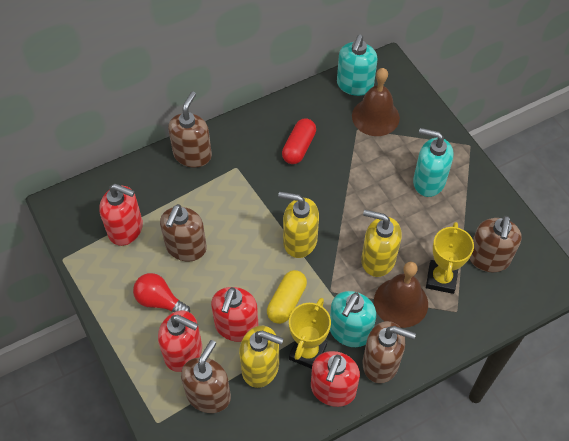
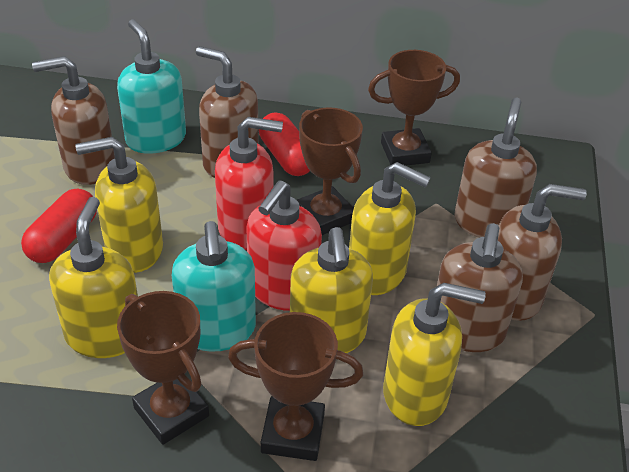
brown bell: [352,68,400,136] [374,262,428,328] = 2 -> none = 0
brown trophy: none = 0 -> [117,291,209,445] [228,312,363,461] [297,107,363,235] [368,50,460,166] = 4
red capsule: [282,119,316,164] = 1 -> [21,188,97,263] [259,112,310,176] = 2
red light bulb: [133,273,190,312] = 1 -> none = 0
red soap dispenser: [99,184,143,246] [158,311,202,372] [211,287,259,342] [311,351,360,407] = 4 -> [215,117,283,250] [246,181,322,311] = 2
turquoise soap dispenser: [330,291,376,347] [337,35,378,96] [413,128,453,197] = 3 -> [117,19,186,154] [172,221,256,352] = 2
yellow capsule: [267,270,307,324] = 1 -> none = 0
yellow soap dispenser: [239,326,284,388] [278,192,319,258] [361,210,402,277] = 3 -> [49,197,138,358] [75,137,163,273] [290,227,373,353] [349,162,431,295] [383,283,486,426] = 5
yellow trophy: [289,298,331,369] [426,222,474,294] = 2 -> none = 0

